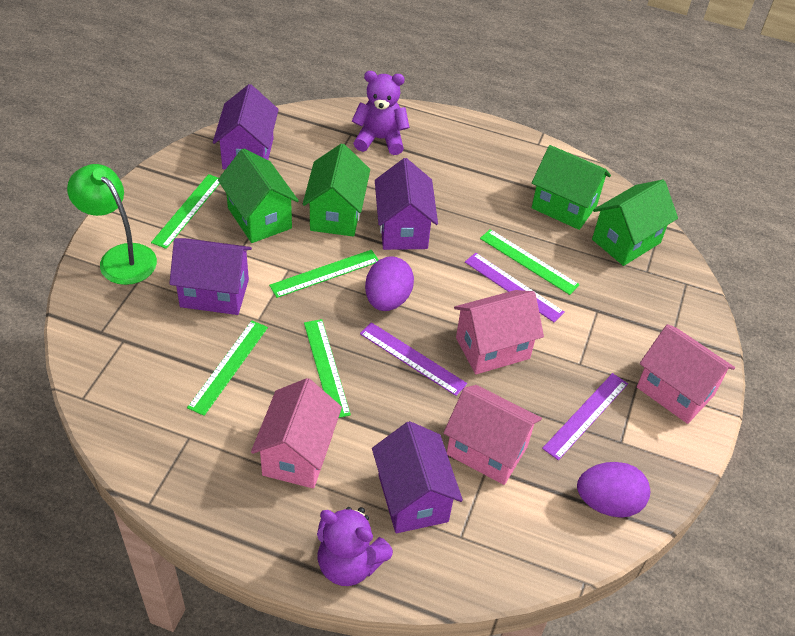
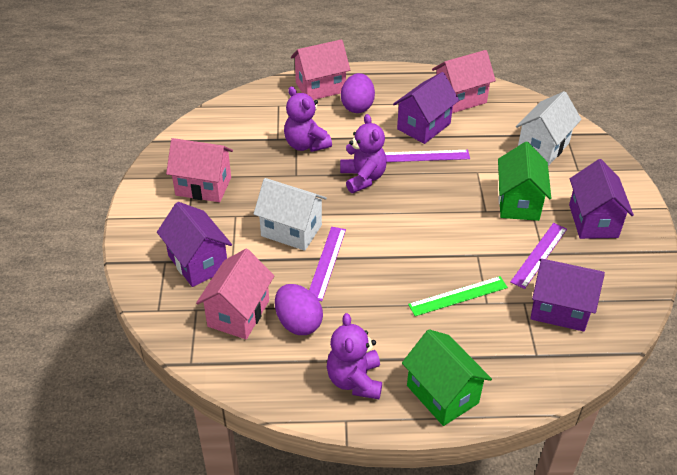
green house: [218,148,299,243] [303,143,370,237] [531,145,611,230] [592,180,678,266] = 4 -> [402,329,492,426] [498,142,551,221] = 2
green lamp: [67,164,157,285] = 1 -> none = 0
green ruler: [151,174,220,249] [187,320,268,416] [269,250,378,298] [304,319,351,418] [480,229,580,295] = 5 -> [408,276,508,316] = 1
purple teddy bear: [317,507,393,586] [352,71,410,155] = 2 -> [284,86,332,152] [327,313,382,399] [340,114,387,193] = 3
white house: none = 0 -> [254,178,327,251] [516,91,582,166] = 2

